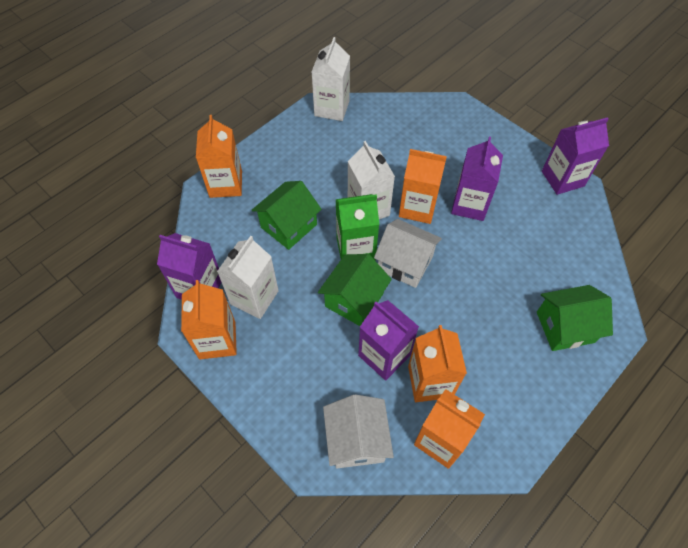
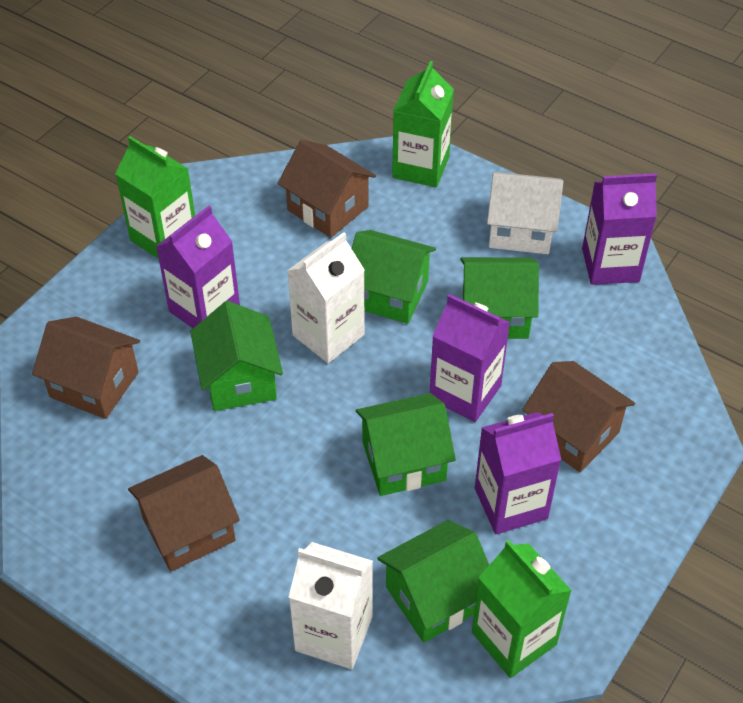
brown house: none = 0 -> [32,317,140,419] [128,455,240,572] [278,140,376,238] [522,361,635,472] = 4
green carton: [336,194,379,261] = 1 -> [115,136,195,259] [392,61,454,187] [472,540,572,678] = 3
green house: [252,181,322,250] [318,254,392,326] [537,285,613,351] = 3 -> [190,301,283,411] [352,230,436,324] [356,393,456,496] [377,520,489,643] [460,257,539,339] = 5
orange carton: [181,280,237,359] [196,115,242,198] [399,149,447,224] [408,325,467,402] [414,389,485,469] = 5 -> none = 0
white carton: [217,236,279,319] [312,37,350,121] [348,141,395,219] = 3 -> [287,232,365,363] [289,542,373,669] = 2
white house: [323,394,394,468] [374,219,442,288] = 2 -> [487,172,563,254] = 1

